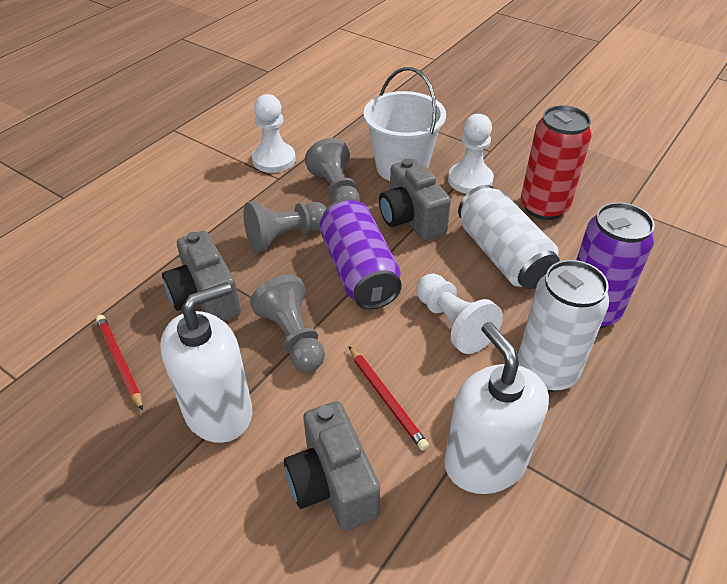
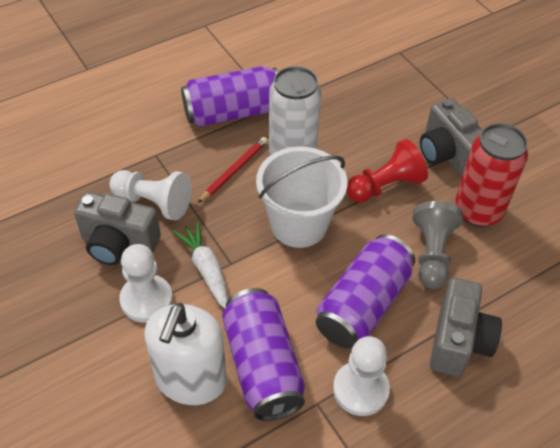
grey pawn: [243,201,327,252] [250,275,325,372] [305,138,360,203] = 3 -> [412,201,463,289] = 1
purple can: [319,199,402,310] [576,202,655,328] = 2 -> [181,66,279,127] [222,288,305,421] [316,234,415,349] = 3
red pawn: none = 0 -> [346,139,428,202] = 1
red pencil: [96,315,143,411] [349,346,429,451] = 2 -> [198,137,268,203] = 1
white can: [458,185,560,289] [518,260,609,392] = 2 -> [269,66,321,155] = 1
white carrot: none = 0 -> [173,222,229,309] = 1
white soap dispenser: [160,282,252,443] [444,322,549,494] = 2 -> [145,303,227,405] = 1

